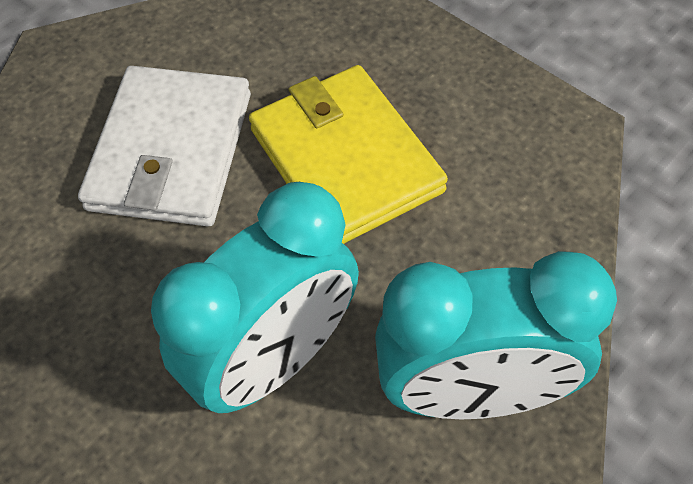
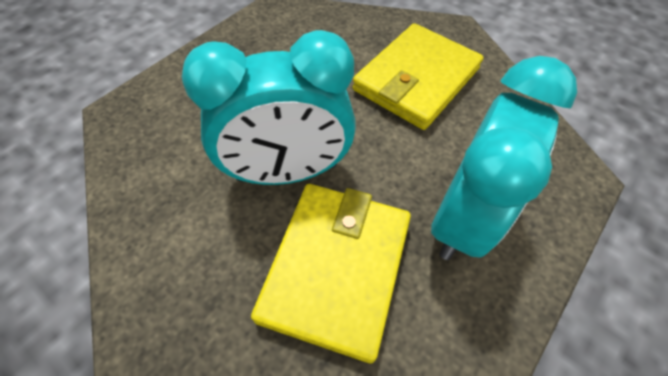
white wallet: [78,66,251,227] = 1 -> none = 0
yellow wallet: [249,65,448,244] = 1 -> [251,184,411,363] [353,23,484,130] = 2

